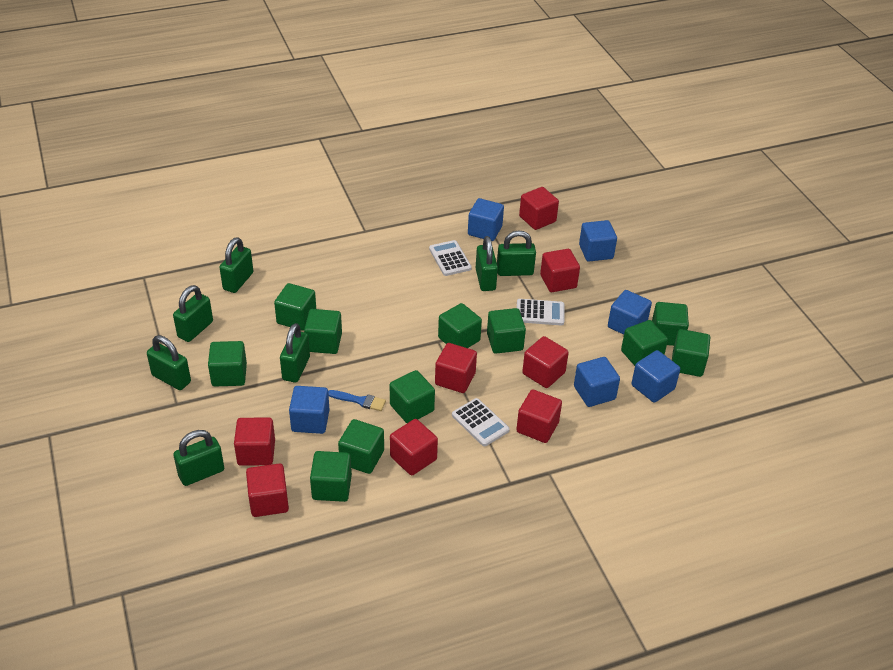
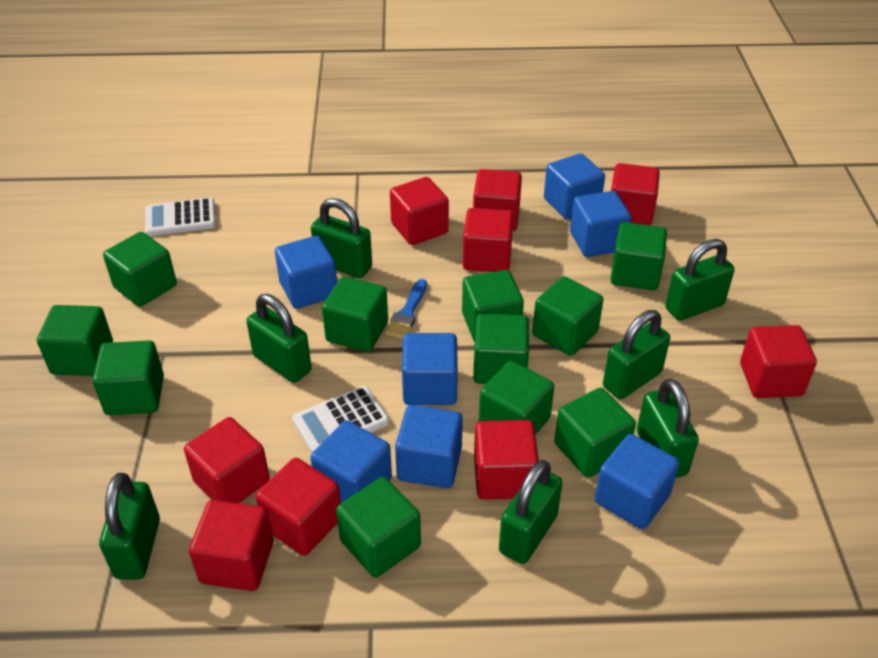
blue cube: [289,386,330,434] [468,198,504,241] [574,357,620,407] [579,220,617,261] [608,290,652,335] [631,350,680,403] = 6 -> [275,236,337,309] [310,420,392,503] [395,405,463,488] [402,333,458,405] [544,153,605,219] [570,191,632,257] [594,434,680,529] = 7
red cube: [234,418,275,466] [246,463,289,517] [390,419,438,476] [435,343,477,393] [516,390,562,443] [519,187,559,230] [522,336,569,388] [540,249,580,292] = 8 -> [184,417,270,503] [189,500,274,591] [256,458,341,556] [390,177,449,245] [463,208,514,272] [473,169,522,231] [474,420,539,500] [611,163,660,225] [740,325,817,398] = 9
white calculator: [429,240,472,276] [452,398,510,446] [517,299,564,325] = 3 -> [145,198,216,236] [292,386,389,453] = 2

